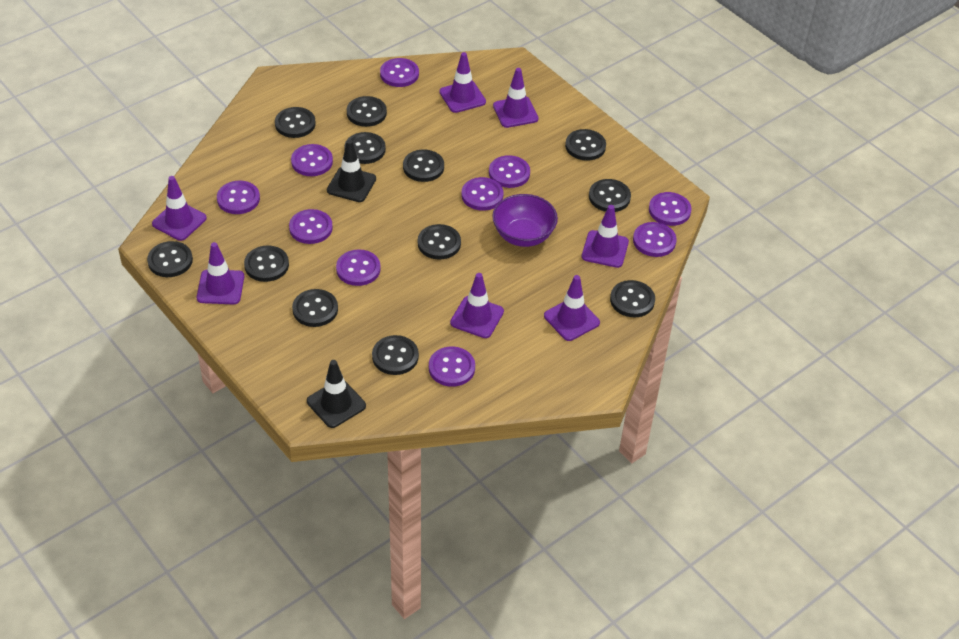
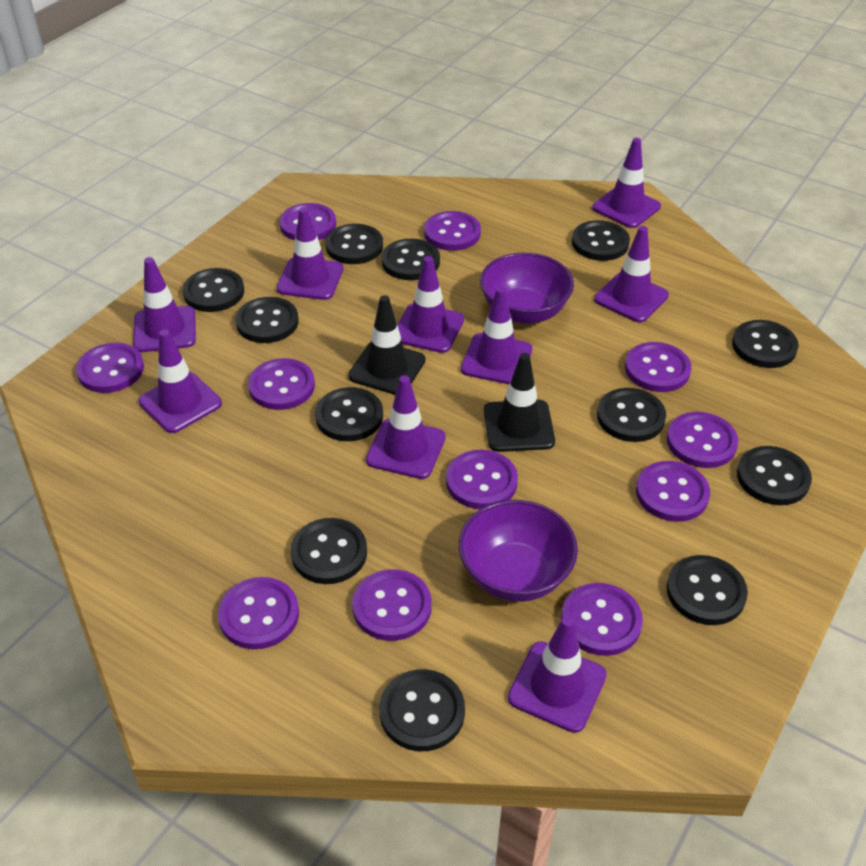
purple bowl: [492,194,558,247] = 1 -> [459,500,578,602] [480,253,574,324] = 2
purple button: [217,180,260,214] [289,209,333,244] [291,144,333,176] [336,249,381,286] [380,58,419,87] [429,346,475,387] [461,177,503,211] [489,155,530,188] [633,222,677,257] [649,192,692,226] = 10 -> [76,343,144,393] [218,577,299,649] [248,358,315,410] [279,203,336,240] [352,569,431,641] [424,211,481,251] [446,450,518,509] [561,583,643,656] [625,342,691,392] [636,461,710,522] [667,412,738,468] = 11
purple traffic cone: [152,176,207,241] [197,242,244,304] [439,52,486,113] [450,273,504,338] [493,68,539,128] [544,275,600,341] [582,205,629,268] = 7 -> [133,257,196,352] [138,329,222,433] [276,207,343,300] [366,375,446,479] [398,256,464,353] [461,287,532,384] [508,616,607,733] [592,138,661,228] [594,226,669,322] = 9

